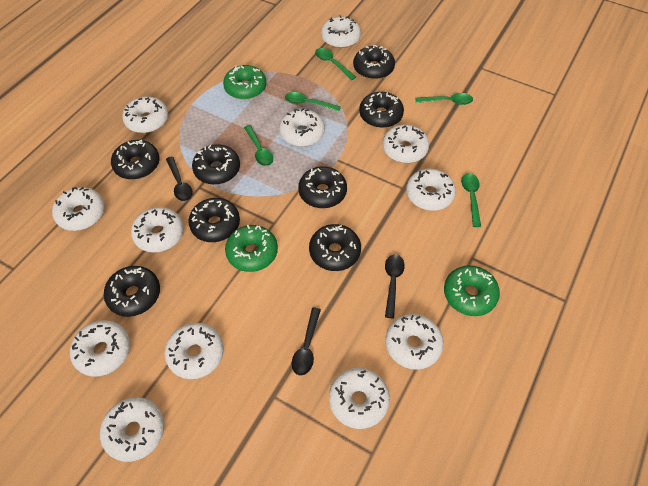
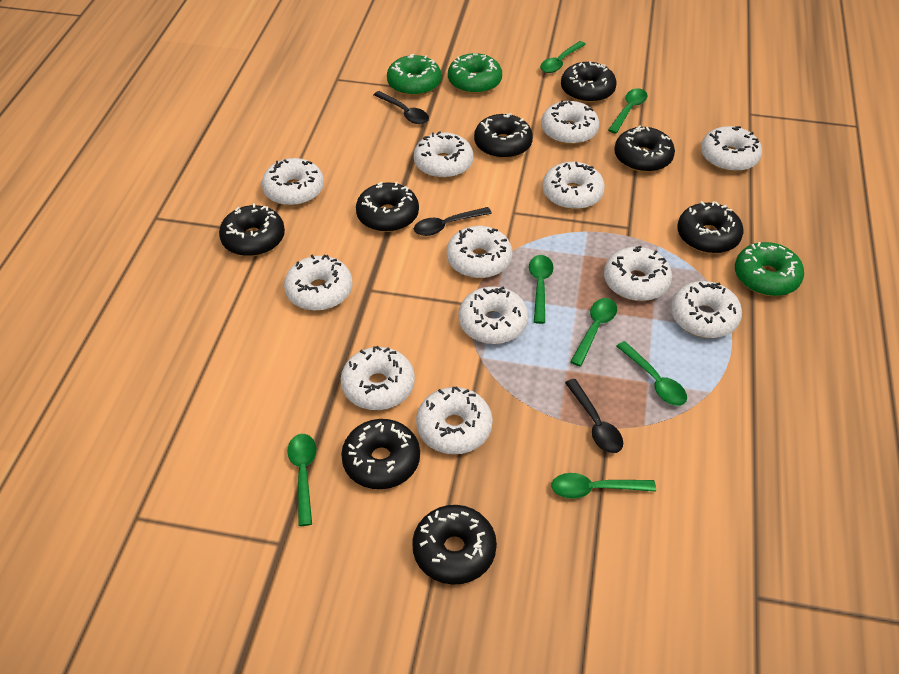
green spoon: [244,125,273,166] [285,92,341,111] [315,48,356,80] [415,93,473,105] [461,173,481,227] = 5 -> [287,434,316,526] [529,255,554,324] [540,41,586,73] [551,473,656,499] [570,298,617,366] [608,88,647,134] [616,341,687,406] = 7

